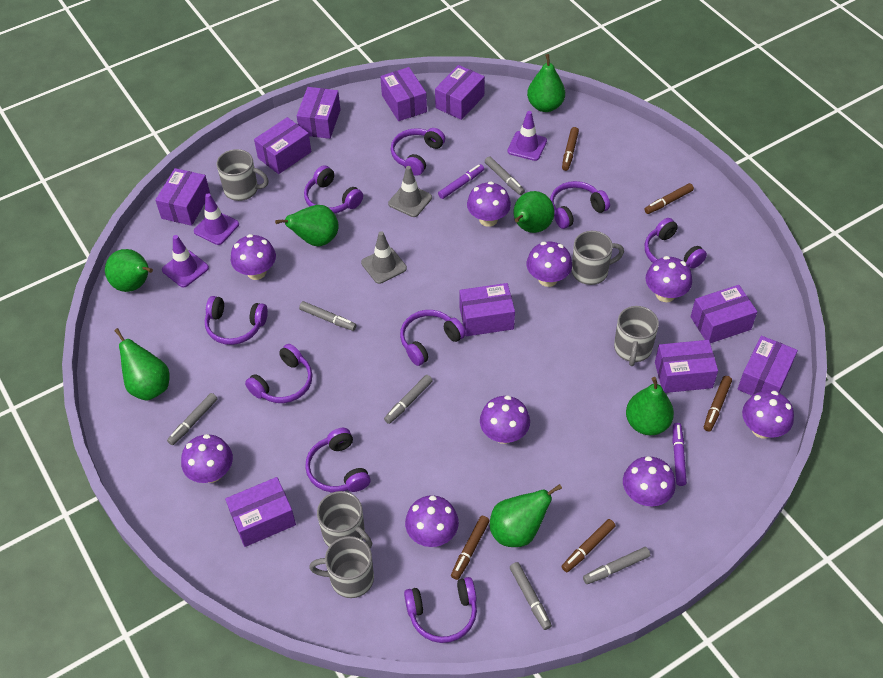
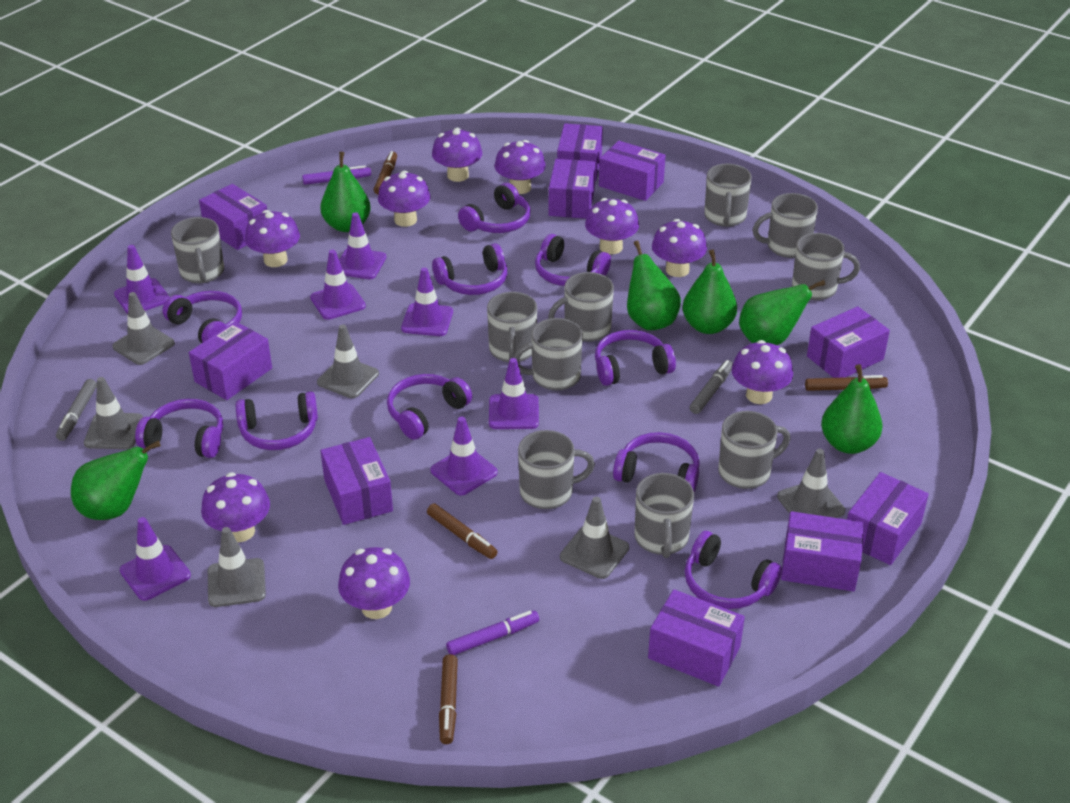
brown marker: [451,516,490,580] [561,519,615,572] [562,127,579,171] [644,183,694,214] [704,376,732,431] = 5 -> [374,151,397,194] [427,504,498,559] [439,654,458,744] [805,375,888,391] = 4
green pear: [105,249,153,292] [114,328,169,401] [275,205,339,247] [490,484,562,547] [514,191,554,233] [527,54,565,112] [626,377,674,435] = 7 -> [71,441,161,520] [320,152,371,232] [627,241,681,330] [682,249,737,334] [739,280,825,345] [821,364,883,454] = 6
grey marker: [167,393,218,445] [299,301,357,331] [384,375,433,424] [485,156,525,195] [510,562,552,630] [583,547,650,584] = 6 -> [56,379,97,441] [689,360,733,414] = 2
grey mug: [217,149,269,201] [309,536,374,598] [317,491,372,548] [572,231,624,285] [614,306,659,366] = 5 -> [171,217,224,283] [487,292,537,362] [513,318,583,390] [518,430,595,509] [548,272,614,342] [634,473,694,558] [704,164,752,227] [718,411,791,489] [753,193,818,258] [792,233,860,300] = 10
grey traffic cone: [361,231,407,284] [388,166,432,217] = 2 -> [84,377,143,449] [112,292,175,365] [208,527,266,607] [317,324,379,398] [560,497,629,579] [777,449,845,518] = 6
purple headphones: [205,296,268,345] [245,344,312,403] [304,165,363,214] [305,428,370,492] [391,128,445,176] [400,310,466,366] [404,577,477,643] [550,181,610,229] [645,218,707,269] = 9 -> [135,399,223,458] [162,291,242,343] [236,392,318,450] [387,374,472,440] [432,243,507,295] [458,183,531,233] [535,234,611,286] [595,330,676,386] [613,432,700,493] [685,531,782,609] = 10
purple traffic cone: [162,235,209,288] [194,193,239,245] [507,111,547,161] = 3 -> [114,245,169,314] [120,517,191,601] [310,250,366,320] [339,212,386,279] [401,267,453,336] [430,417,498,495] [489,358,539,429] = 7

